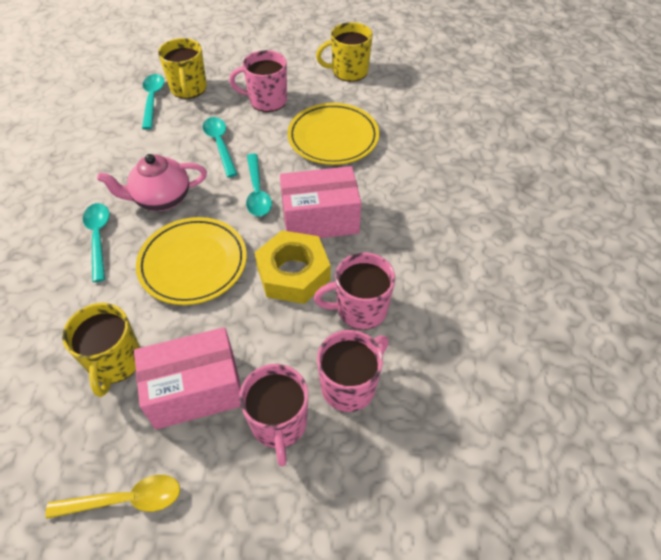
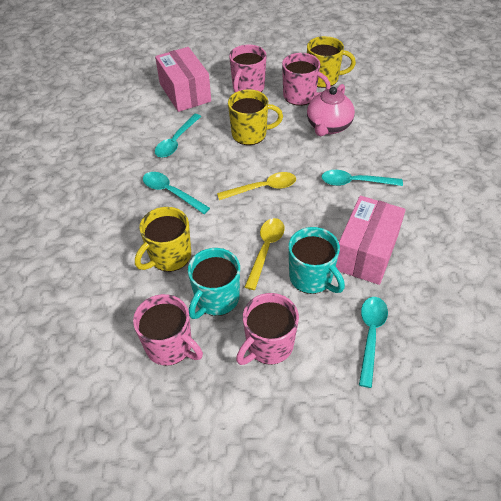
turquoise mug: none = 0 -> [188,248,240,319] [288,227,345,294] = 2
yellow nut: [255,230,331,304] = 1 -> none = 0
yellow plate: [136,217,247,305] [288,103,379,165] = 2 -> none = 0
yellow spoon: [46,475,180,519] = 1 -> [217,172,296,200] [245,218,285,290] = 2

